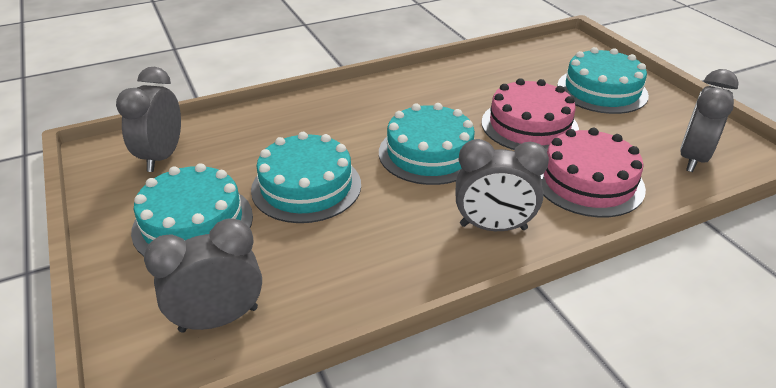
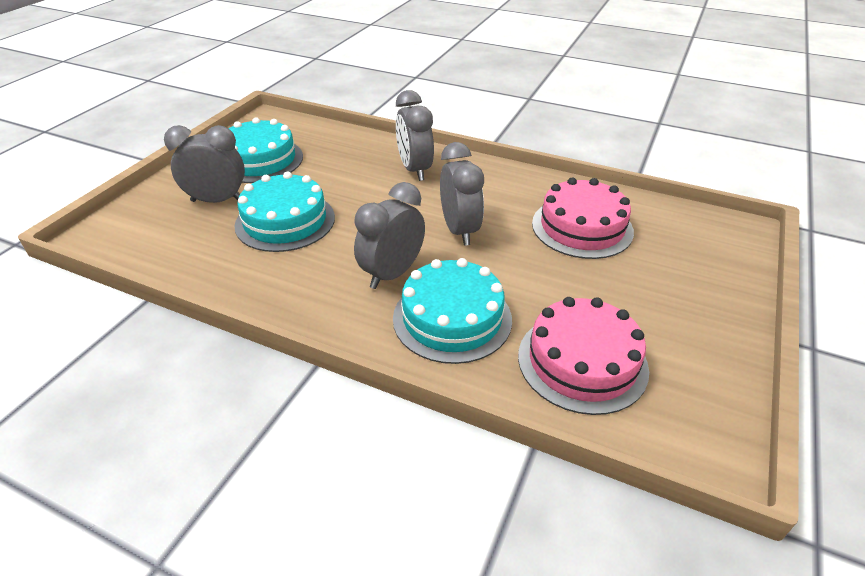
turquoise cake: [131,163,253,256] [251,132,361,223] [379,103,475,185] [557,47,649,114] = 4 -> [228,117,303,183] [235,172,335,252] [393,258,512,364] = 3

